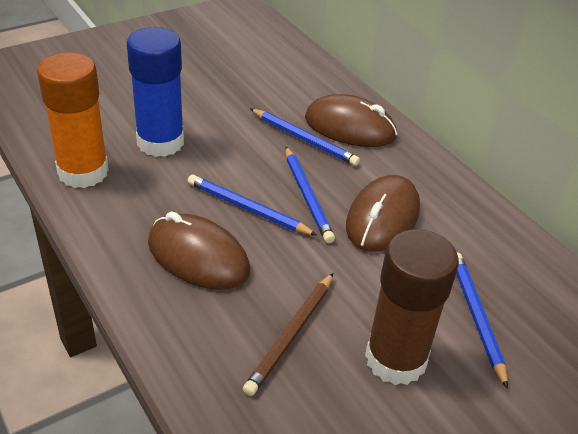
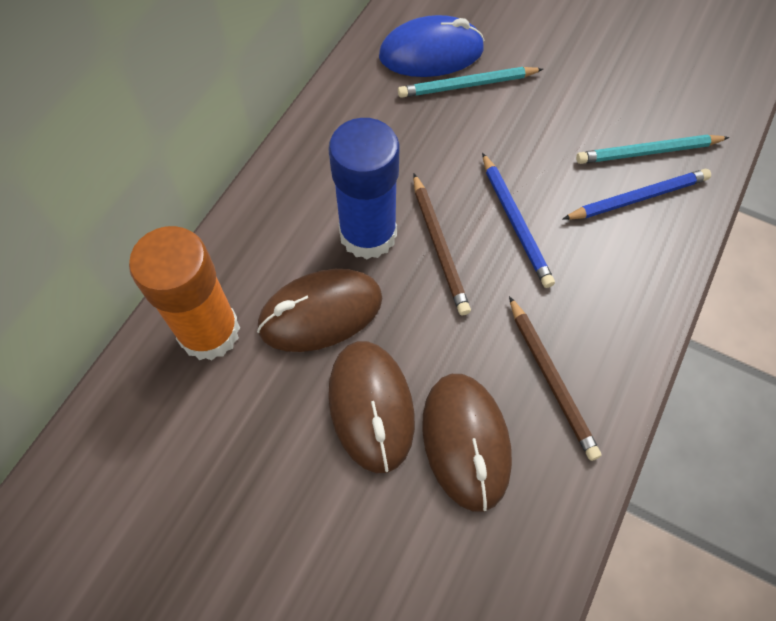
blue mouse: none = 0 -> [379,15,485,77] = 1
blue pencil: [188,174,318,236] [250,109,360,166] [285,146,335,243] [456,252,508,389] = 4 -> [482,153,555,288] [563,169,711,220] = 2
brown glue stick: [365,229,459,385] = 1 -> none = 0
brown pencil: [243,273,333,396] = 1 -> [413,174,471,316] [509,296,601,461] = 2
turquoise pencil: none = 0 -> [398,67,543,98] [576,134,729,164] = 2

